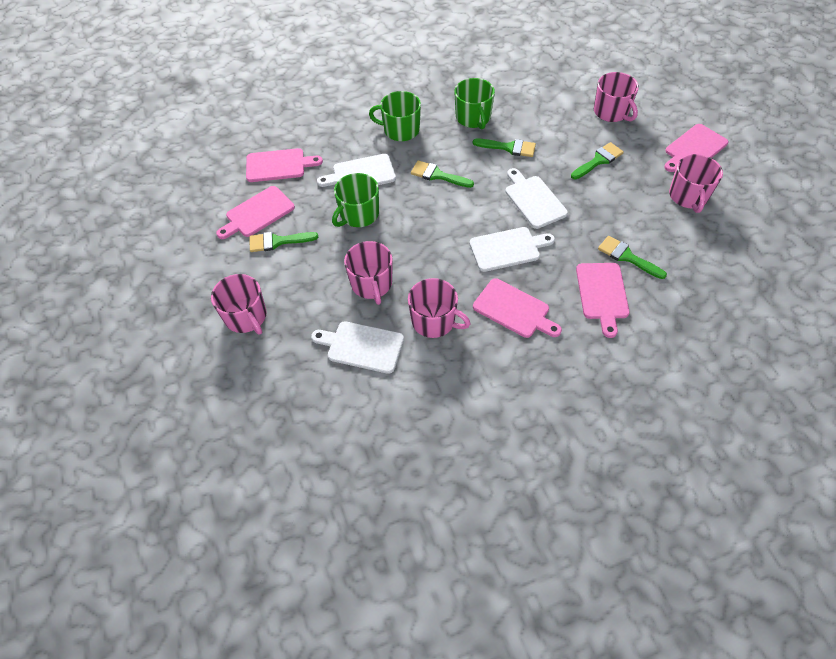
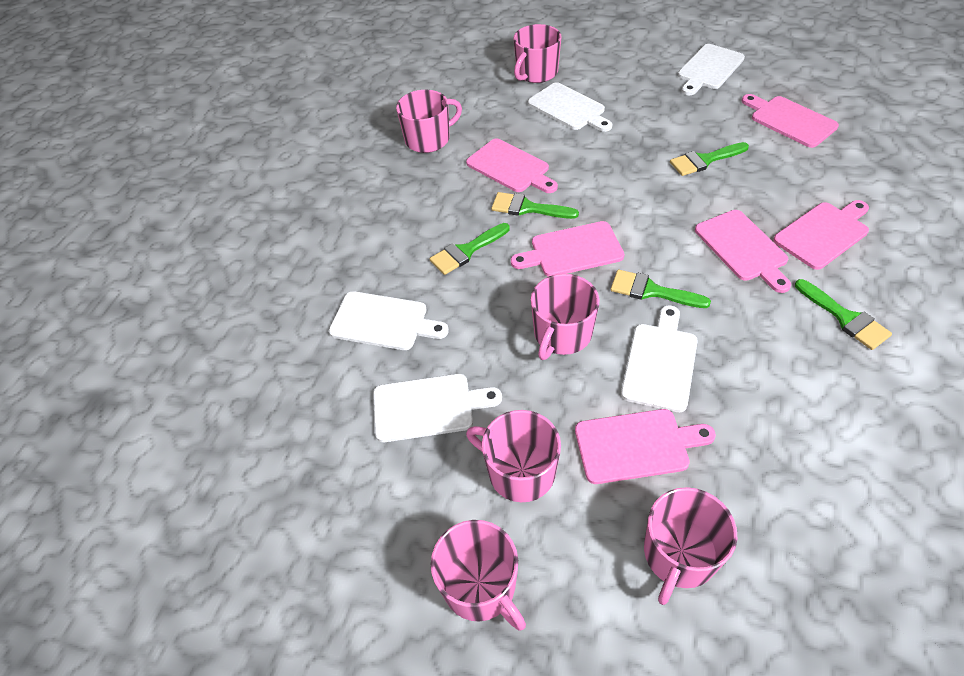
green mug: [332,173,379,227] [369,91,421,141] [454,78,495,129] = 3 -> none = 0
pink cutting board: [216,186,295,239] [246,148,323,182] [473,278,562,338] [576,263,630,338] [664,124,728,172] = 5 -> [466,139,558,193] [511,221,624,277] [575,409,716,484] [695,210,791,293] [742,94,839,148] [773,200,869,270] = 6
pink mug: [211,274,266,335] [344,241,393,305] [408,278,471,338] [594,72,639,122] [669,154,723,213] = 5 -> [396,90,462,153] [431,520,526,631] [466,410,561,502] [514,24,561,83] [531,274,600,360] [644,487,737,605] = 6
white cutting board: [311,321,404,374] [317,154,396,187] [469,227,555,272] [505,168,568,229] = 4 -> [329,291,449,350] [373,374,502,442] [528,82,612,132] [621,305,698,412] [678,44,745,95] = 5

